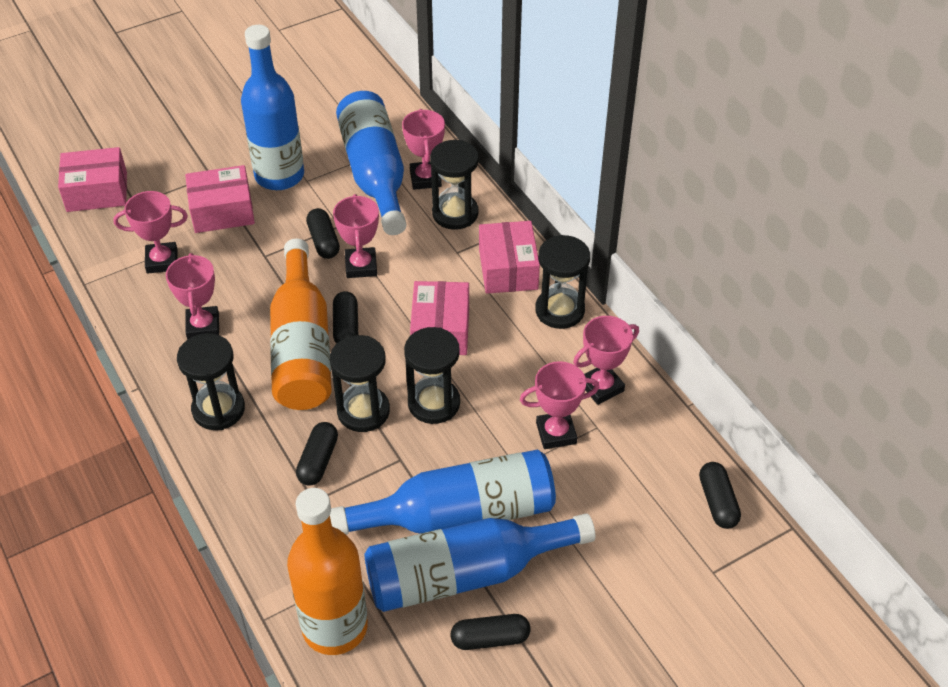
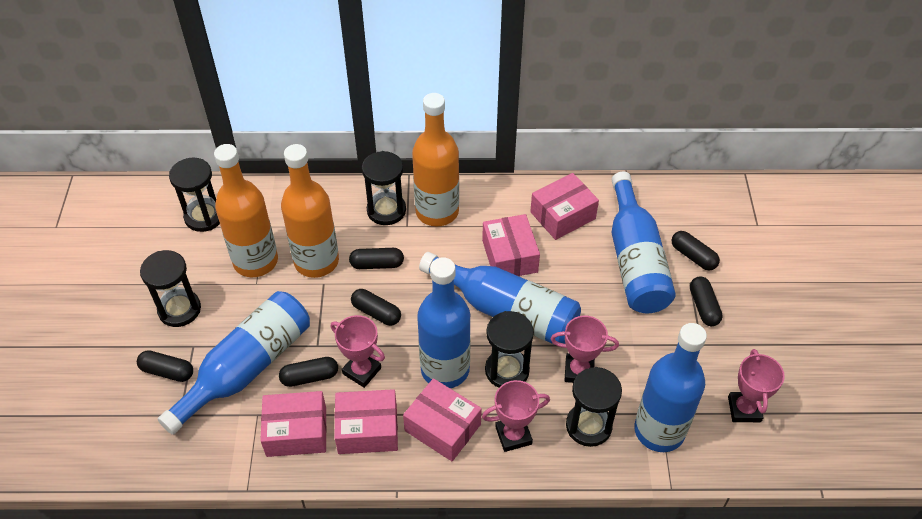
black capsule: [296,422,338,486] [306,208,340,259] [333,291,358,344] [451,614,530,650] [699,462,741,529] = 5 -> [137,350,193,382] [279,357,338,387] [349,248,404,269] [351,289,401,326] [671,231,720,270] [690,276,723,326] = 6
blue bottle: [241,25,304,190] [330,450,556,535] [336,91,406,235] [364,513,596,612] = 4 -> [158,291,310,435] [417,257,471,388] [419,252,581,345] [612,171,676,313] [634,323,707,452] = 5
orange bottle: [270,239,332,410] [287,488,368,655] = 2 -> [214,144,278,277] [281,144,339,278] [412,93,459,226] = 3
pink box: [58,147,127,212] [185,165,255,233] [410,281,469,355] [479,221,540,294] = 4 -> [260,391,327,457] [334,389,398,454] [403,378,482,461] [482,214,540,276] [530,173,599,240] = 5
pink trophy: [114,191,188,274] [166,253,219,339] [333,194,379,278] [402,109,445,190] [520,361,599,449] [573,316,639,405] = 6 -> [331,315,385,388] [482,380,550,452] [551,316,619,383] [728,349,785,422] = 4

